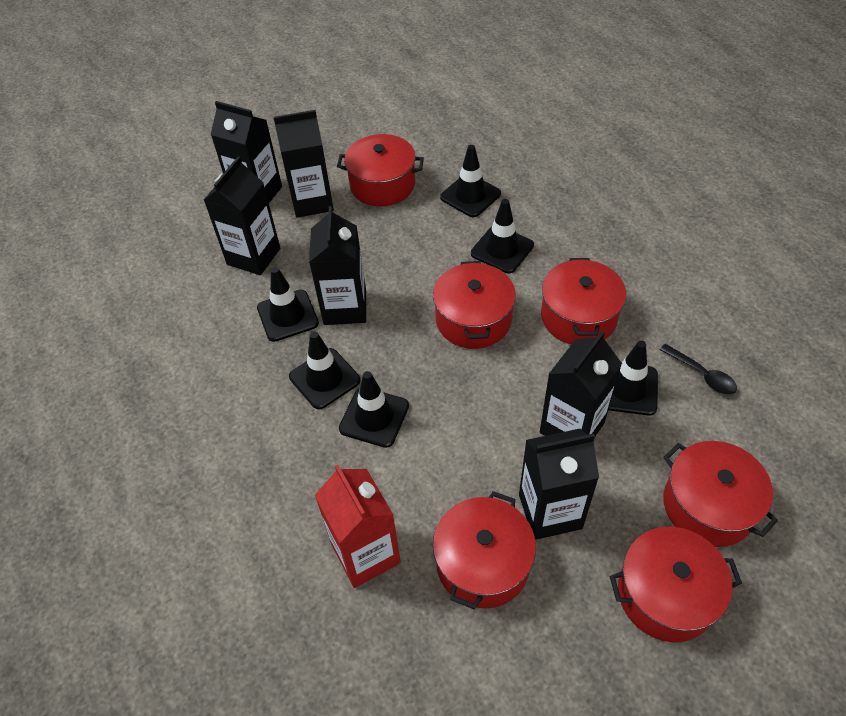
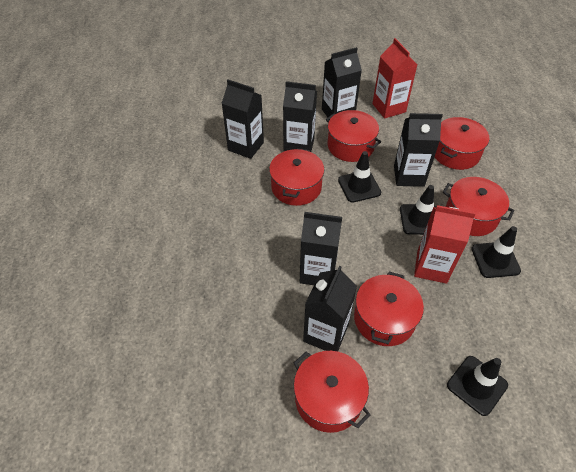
black spoon: [660,344,737,395] = 1 -> none = 0
black traffic cone: [257,267,319,342] [289,331,360,409] [339,371,409,448] [440,145,501,217] [471,199,534,273] [609,341,658,416] = 6 -> [338,151,381,203] [400,185,436,235] [447,356,508,416] [471,226,521,278] = 4
red carton: [315,464,401,588] = 1 -> [372,38,417,118] [414,205,476,284] = 2

